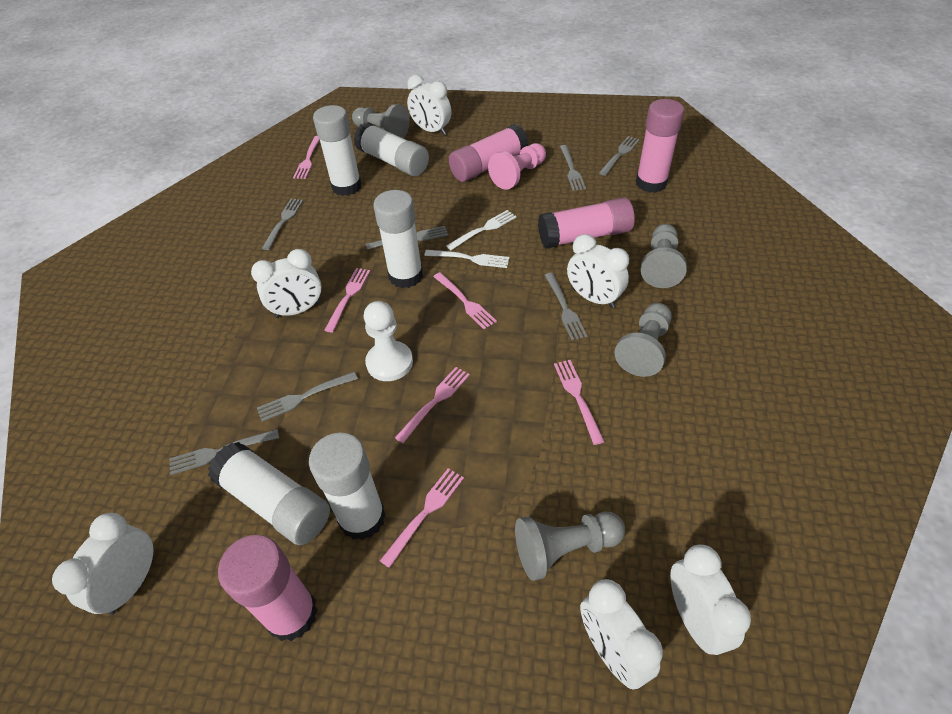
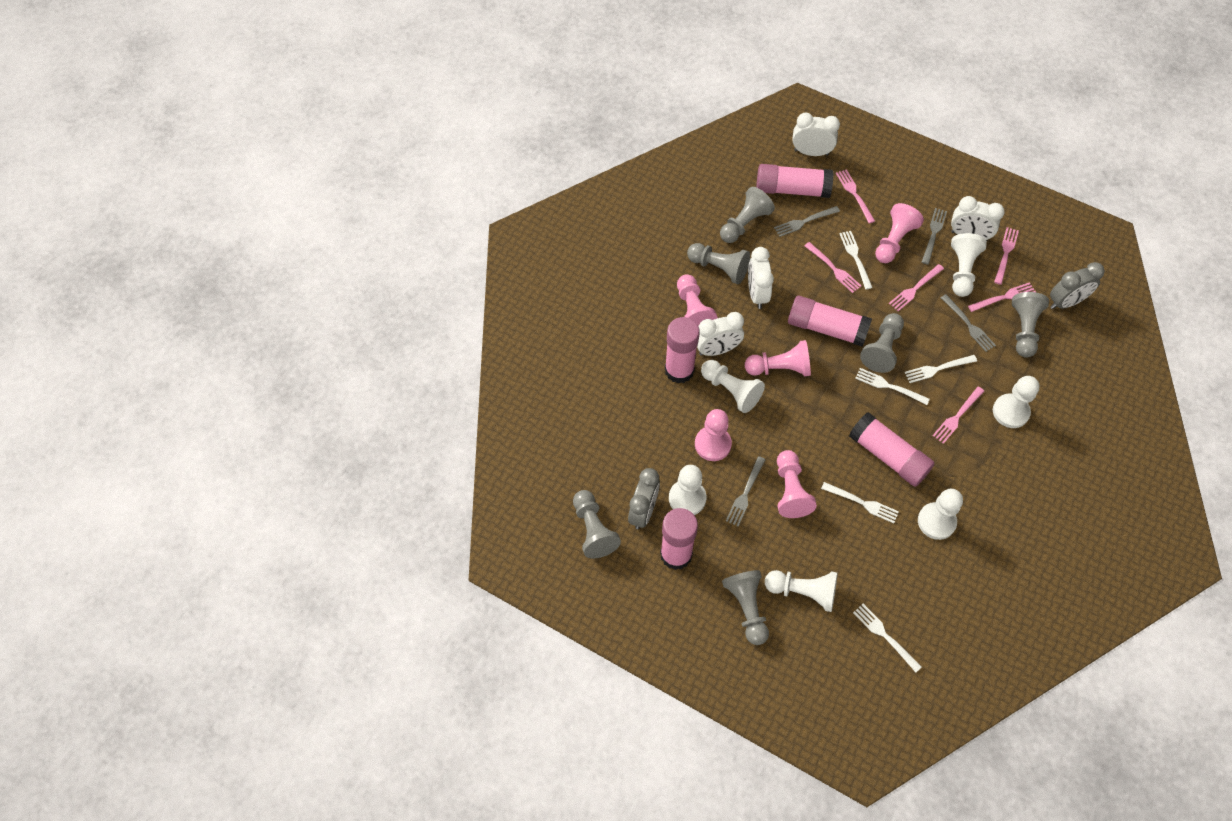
grey clock: none = 0 -> [628,468,660,529] [1050,262,1105,309] = 2
grey fork: [169,429,279,475] [257,372,358,422] [261,199,303,250] [366,226,448,250] [545,273,587,340] [560,145,586,191] [599,136,640,176] = 7 -> [726,456,766,526] [774,206,840,237] [922,208,947,265] [941,294,996,352] = 4
grey pawn: [352,104,410,138] [515,512,625,581] [614,303,671,377] [641,224,687,288] = 4 -> [573,490,621,559] [687,243,750,284] [720,187,775,243] [722,570,769,645] [860,313,904,373] [1012,292,1049,358] = 6
pink glue stick: [218,535,318,641] [449,124,529,182] [538,197,635,249] [636,99,684,193] = 4 -> [660,508,698,570] [665,317,700,383] [756,164,833,198] [788,296,872,347] [849,412,935,487] = 5
pink pawn: [488,143,546,190] = 1 -> [677,274,718,327] [695,409,732,461] [745,340,811,376] [777,450,817,518] [875,203,924,263] = 5
white clock: [52,513,154,615] [251,249,321,318] [407,75,451,135] [567,234,629,308] [580,579,663,689] [670,545,751,655] = 6 -> [697,312,744,356] [748,247,774,309] [792,113,840,156] [951,196,1005,241] = 4
white fork: [424,250,510,268] [446,210,516,250] = 2 -> [821,482,899,523] [839,231,873,290] [853,604,922,672] [855,368,930,405] [905,355,977,383] = 5
white glue stick: [208,442,330,545] [309,432,386,540] [313,105,362,196] [354,122,429,176] [374,190,423,288] = 5 -> none = 0
white pawn: [364,301,413,381] = 1 -> [669,465,707,515] [701,360,765,413] [765,570,838,612] [918,489,963,540] [951,233,987,297] [993,376,1039,428] = 6

